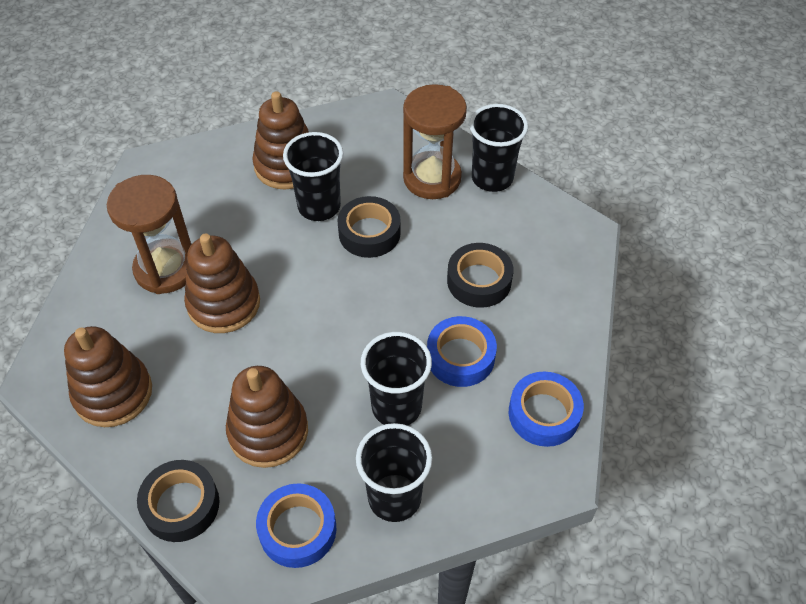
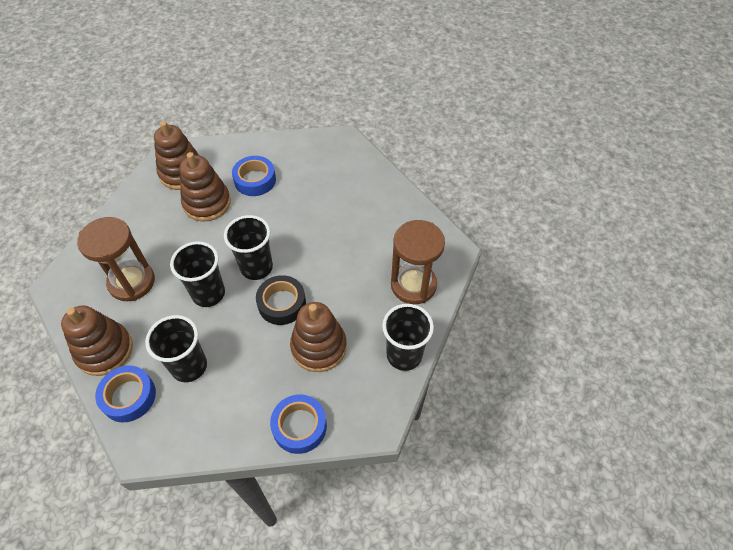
black tape: [137,460,220,542] [337,196,401,258] [447,243,514,308] = 3 -> [256,275,306,325] = 1

